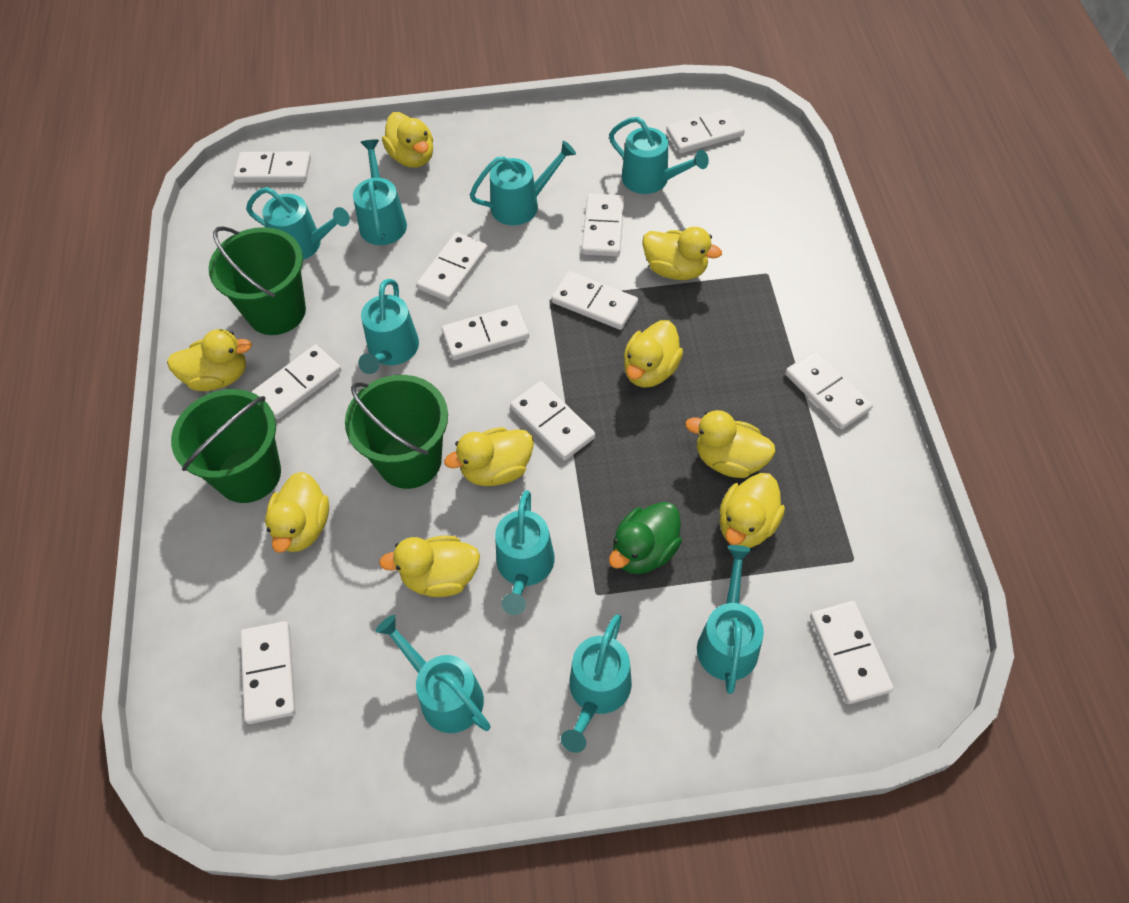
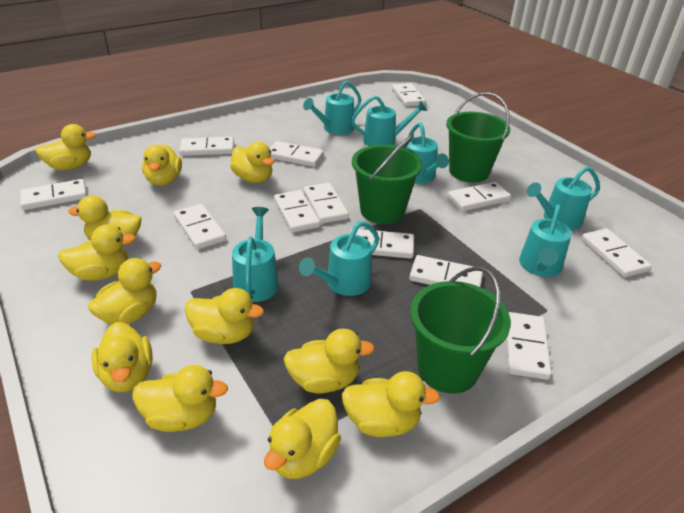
green duck: [609,502,682,574] = 1 -> none = 0
turquoise watering can: [246,187,350,260] [353,139,407,245] [358,279,419,374] [375,615,491,733] [470,140,576,226] [495,490,555,615] [561,614,632,753] [609,117,709,194] [697,545,764,694] = 9 -> [232,207,279,302] [299,221,380,296] [303,81,361,135] [351,96,428,146] [405,123,449,184] [519,204,572,277] [527,166,600,230] = 7
white domino: [234,151,311,183] [241,621,296,724] [252,345,341,419] [417,232,488,302] [442,305,529,360] [510,381,595,461] [552,271,638,330] [582,194,624,256] [666,108,745,153] [785,350,873,429] [810,601,894,704] = 11 -> [20,179,87,210] [174,204,226,250] [179,137,234,156] [270,141,324,167] [274,190,320,233] [304,183,349,224] [350,228,414,259] [392,83,426,107] [409,255,483,287] [447,182,511,211] [506,312,551,380] [581,228,652,277] = 12
yellow duck: [167,329,252,391] [265,472,329,553] [379,536,480,597] [382,112,433,168] [444,427,534,486] [624,320,683,388] [642,227,722,280] [685,410,776,478] [719,473,785,548] = 9 -> [35,124,96,170] [58,224,136,281] [68,195,141,241] [88,258,161,324] [92,322,153,392] [132,365,228,432] [142,145,182,186] [185,288,264,344] [230,142,274,183] [264,399,341,479] [284,329,375,393] [341,371,440,437] = 12

